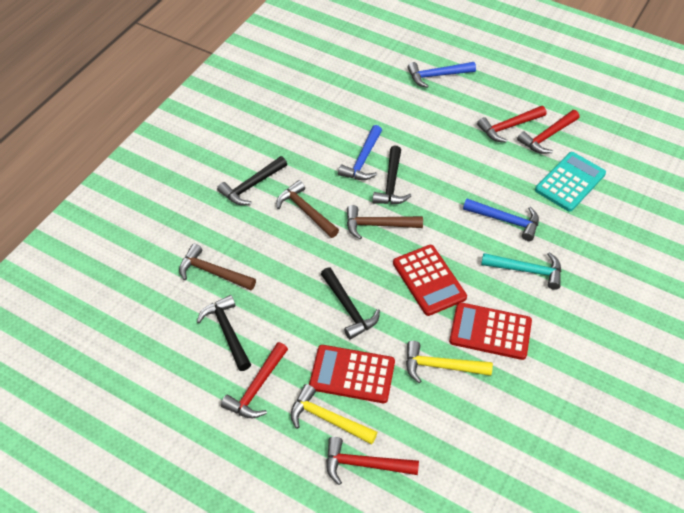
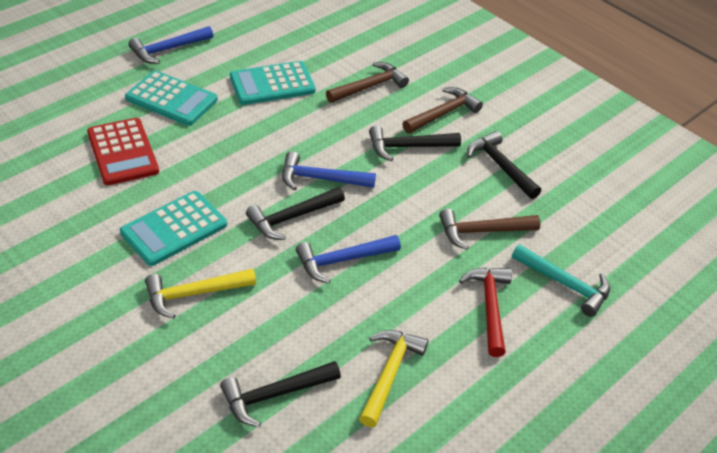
red calculator: [309,345,395,403] [393,245,467,316] [449,302,532,360] = 3 -> [87,118,159,185] = 1
red hammer: [221,342,288,418] [326,437,419,485] [477,106,546,143] [517,110,579,154] = 4 -> [459,267,512,357] = 1
turquoise calculator: [535,152,606,212] = 1 -> [120,191,227,266] [125,70,218,126] [230,61,316,105] = 3

